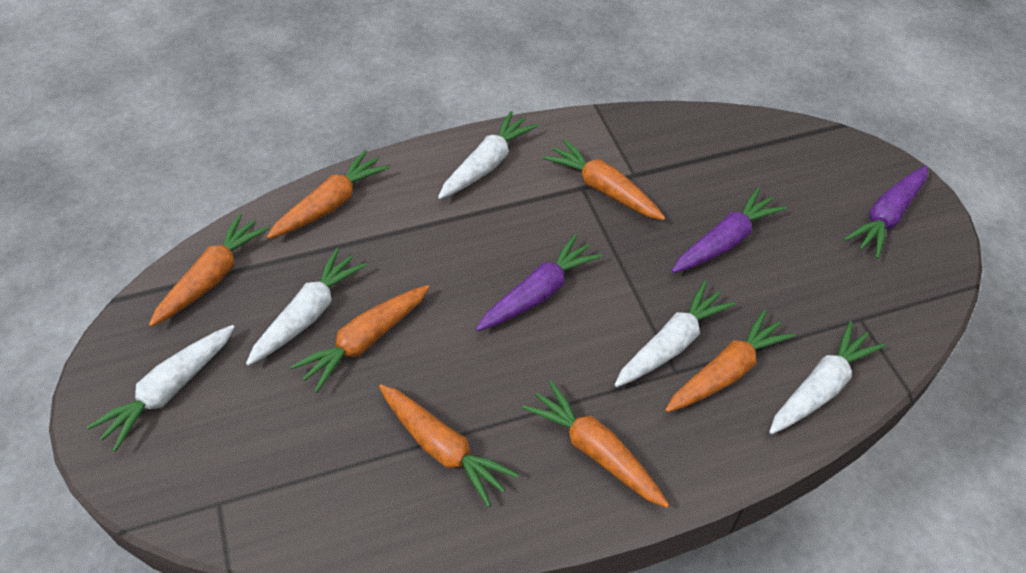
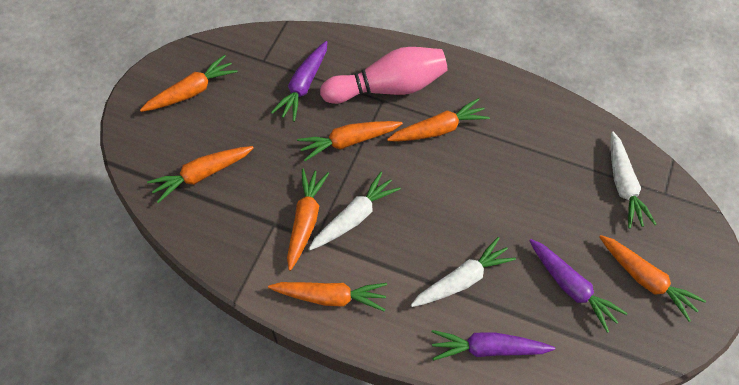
pink bowling pin: none = 0 -> [320,47,448,104] = 1
white carrot: [87,325,235,452] [246,248,367,366] [438,111,538,199] [614,281,736,387] [769,321,885,434] = 5 -> [309,171,401,250] [411,237,516,307] [610,131,657,229] = 3

